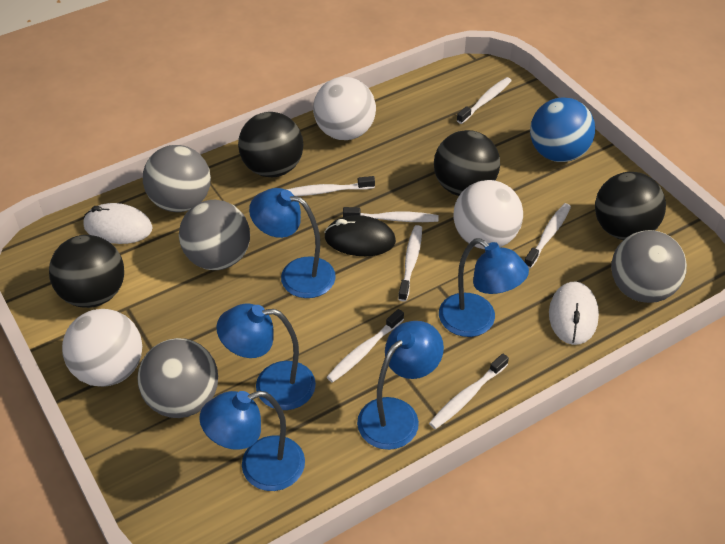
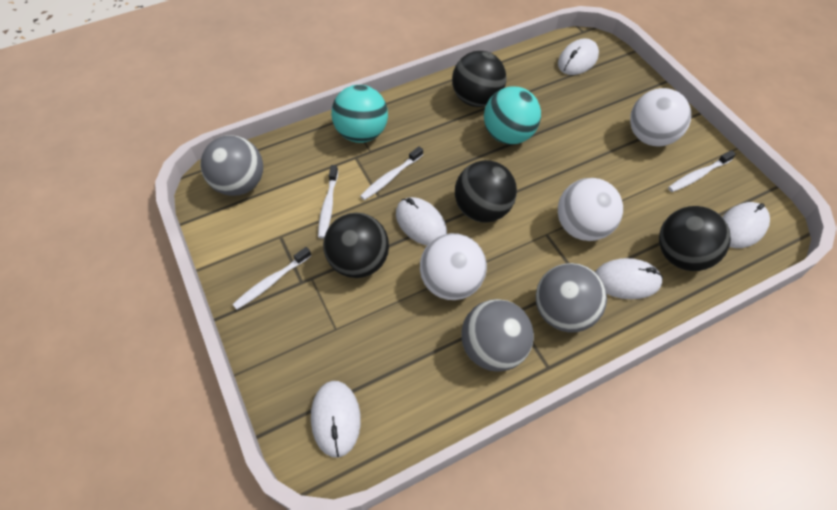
black mouse: [324,215,396,256] = 1 -> none = 0
blue ball: [530,97,595,162] = 1 -> none = 0
blue lamp: [199,391,305,491] [216,303,316,410] [249,188,336,298] [357,321,444,450] [439,238,529,337] = 5 -> none = 0
grey ball: [137,338,218,418] [143,145,211,212] [179,200,250,270] [611,230,687,303] = 4 -> [201,135,263,196] [461,299,534,372] [536,263,607,333] = 3
turquoise ball: none = 0 -> [331,85,388,143] [484,86,541,145] = 2
white mouse: [83,203,153,244] [549,282,599,345] = 2 -> [311,381,361,458] [396,197,447,245] [558,38,599,75] [595,258,663,299] [722,202,770,248] = 5
white toothbrush: [286,176,375,196] [327,309,404,383] [343,207,439,222] [398,225,422,302] [429,353,509,429] [457,77,512,124] [525,203,571,268] = 7 -> [232,247,311,309] [318,165,338,239] [360,146,423,200] [668,150,736,192] = 4

